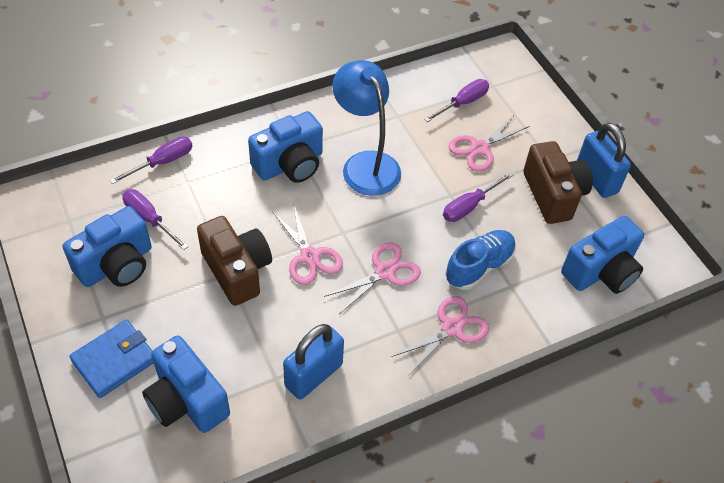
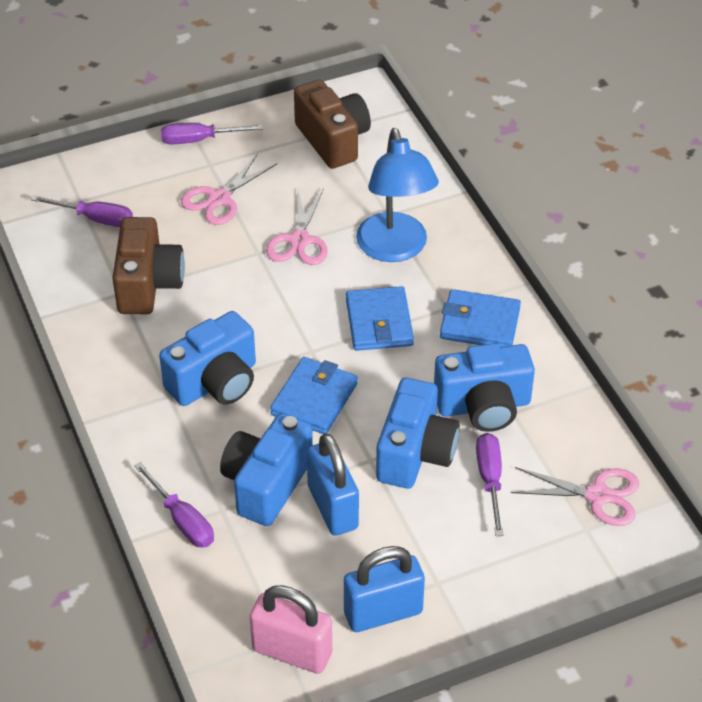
blue shoe: [445,230,516,290] = 1 -> none = 0
blue wallet: [69,320,154,398] = 1 -> [270,357,358,434] [346,286,414,351] [440,289,521,347] = 3
pink padlock: none = 0 -> [250,585,332,674] = 1
pink scissors: [273,205,343,285] [324,242,421,314] [391,296,489,376] [448,114,530,172] = 4 -> [181,153,277,225] [266,188,328,265] [511,467,639,526] = 3

